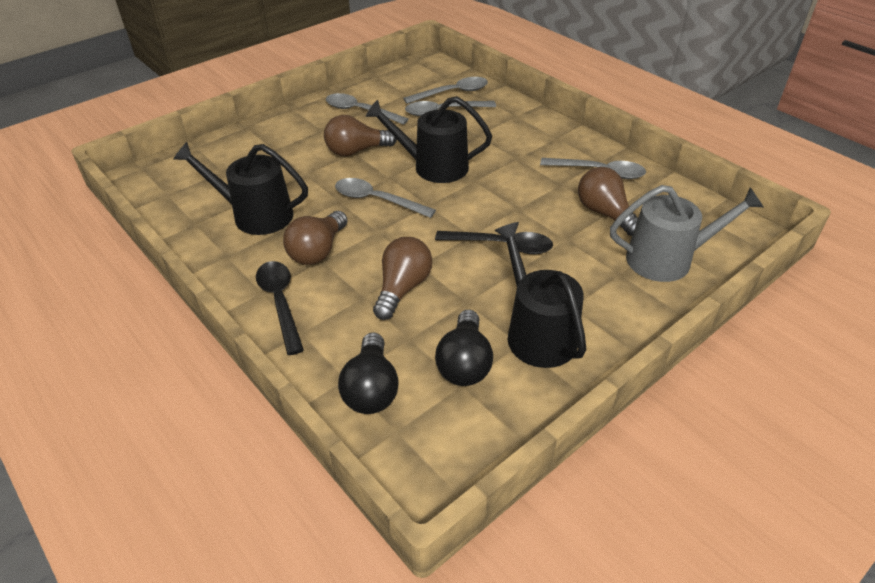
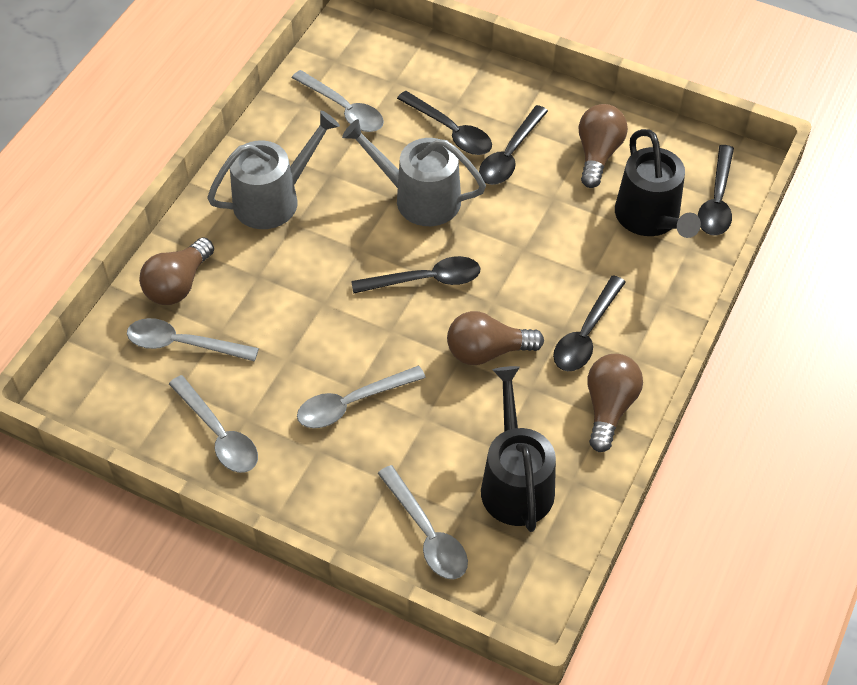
black light bulb: [338,332,399,414] [435,310,493,386] = 2 -> none = 0
black spoon: [256,261,304,355] [435,231,553,254] = 2 -> [351,256,480,294] [397,91,492,155] [479,105,548,185] [553,275,626,371] [698,145,734,235] = 5
black watering can: [174,142,308,235] [366,96,492,183] [495,222,586,368] = 3 -> [481,366,556,532] [615,129,701,238] = 2
grey watering can: [610,185,764,282] = 1 -> [207,111,340,229] [342,119,486,226] = 2

